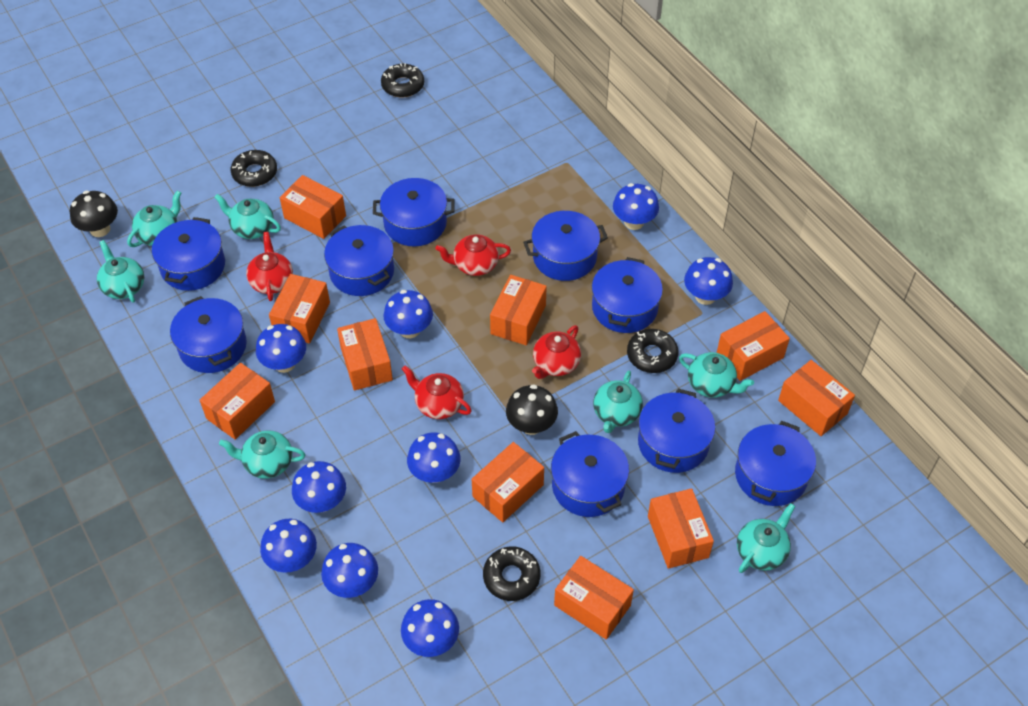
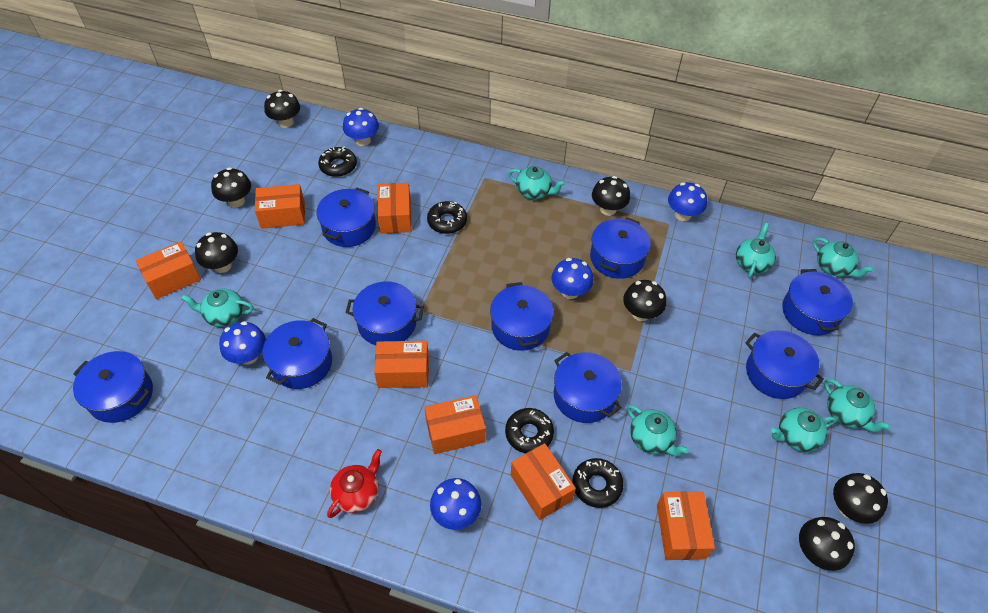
black mushroom: [70,191,118,237] [506,385,558,435] = 2 -> [195,232,238,273] [211,167,251,208] [264,90,300,128] [592,176,630,216] [623,280,666,321] [799,517,855,571] [833,473,888,524] = 7
blue mushroom: [256,324,306,373] [260,519,317,573] [292,461,346,513] [321,543,378,598] [384,290,433,338] [401,599,459,657] [407,432,461,483] [613,183,659,230] [684,257,733,305] = 9 -> [219,321,266,365] [343,108,379,146] [430,478,481,530] [551,258,593,299] [668,182,707,221] = 5
orange box: [200,363,275,440] [269,274,330,343] [280,175,346,239] [337,318,393,391] [472,442,544,522] [490,275,547,345] [554,556,634,639] [648,488,714,569] [717,311,790,381] [778,360,855,436] = 10 -> [136,241,201,299] [255,184,305,229] [374,341,429,388] [377,183,411,234] [424,395,486,454] [511,443,576,520] [657,491,715,560] = 7
red teapot: [246,232,293,301] [402,365,472,419] [435,234,511,276] [532,325,581,379] = 4 -> [327,449,382,518] = 1

